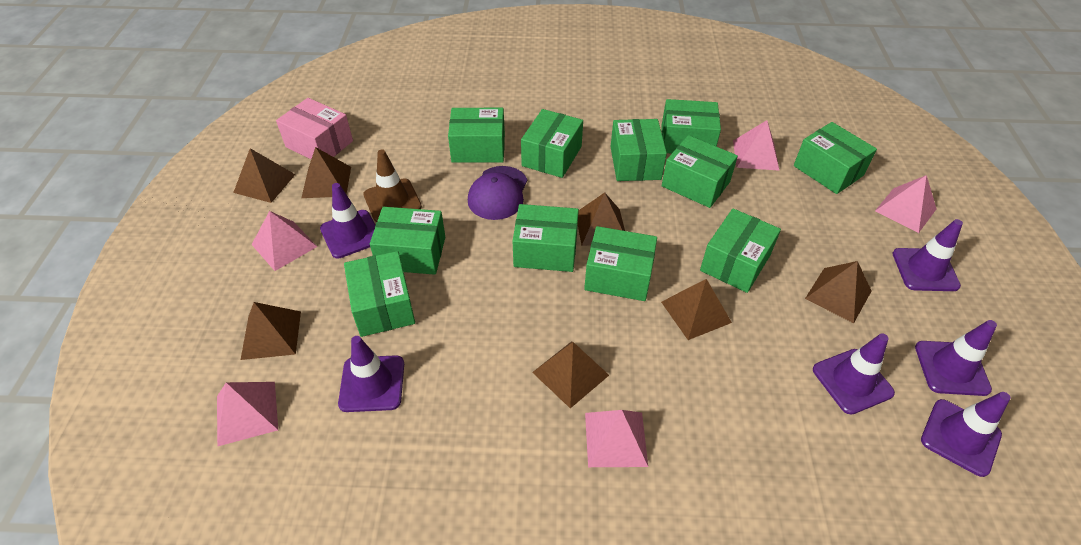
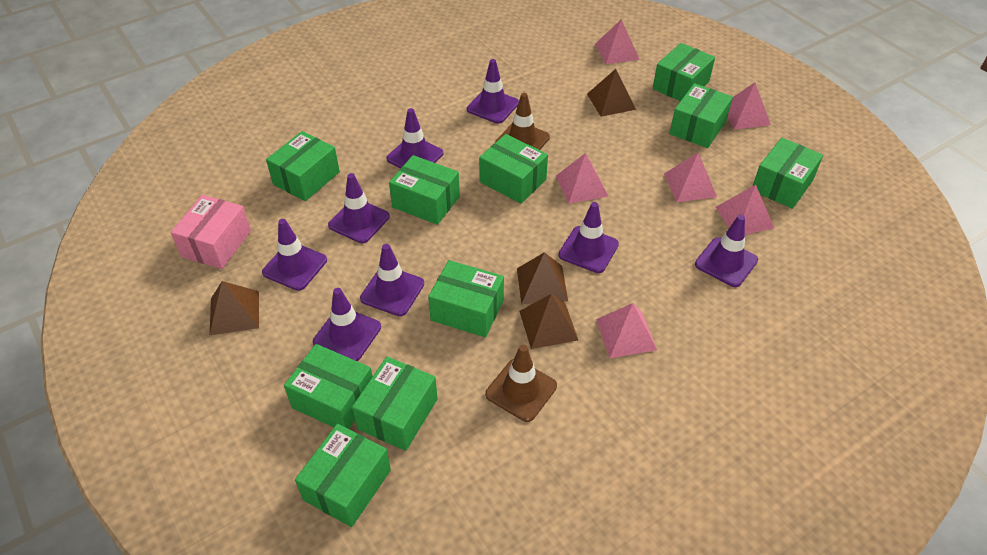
brown pyramid: [233,148,296,203] [241,302,301,360] [302,147,351,198] [532,342,609,408] [578,193,625,246] [661,279,732,340] [805,261,871,323] = 7 -> [209,281,259,336] [517,252,568,304] [519,294,578,349] [587,69,636,117] = 4
brown traffic cone: [363,149,422,222] = 1 -> [485,345,557,422] [495,93,550,150] = 2
green box: [344,251,415,337] [370,207,445,275] [448,108,505,163] [512,204,579,272] [521,109,583,178] [584,226,657,301] [610,119,667,181] [661,99,721,154] [662,135,738,208] [700,208,781,293] [794,122,877,194] = 11 -> [266,131,340,201] [284,344,373,429] [295,424,391,527] [352,357,438,451] [389,155,460,225] [428,260,504,337] [479,134,548,204] [653,43,715,101] [670,83,733,148] [753,138,823,209] = 10
pink pyramid: [217,382,278,447] [252,211,317,271] [585,410,648,467] [733,120,780,171] [875,175,936,233] = 5 -> [556,153,608,204] [595,19,640,64] [596,303,657,358] [664,152,717,202] [715,185,774,235] [727,83,771,130] = 6
purple cap: [468,166,527,220] = 1 -> none = 0
purple traffic cone: [320,183,375,259] [338,336,404,412] [813,333,895,415] [893,219,963,291] [915,320,997,396] [921,392,1011,477] = 6 -> [262,219,327,291] [313,288,381,361] [328,173,390,243] [360,244,424,316] [386,108,443,168] [467,59,519,124] [558,202,619,273] [695,215,758,287] = 8

